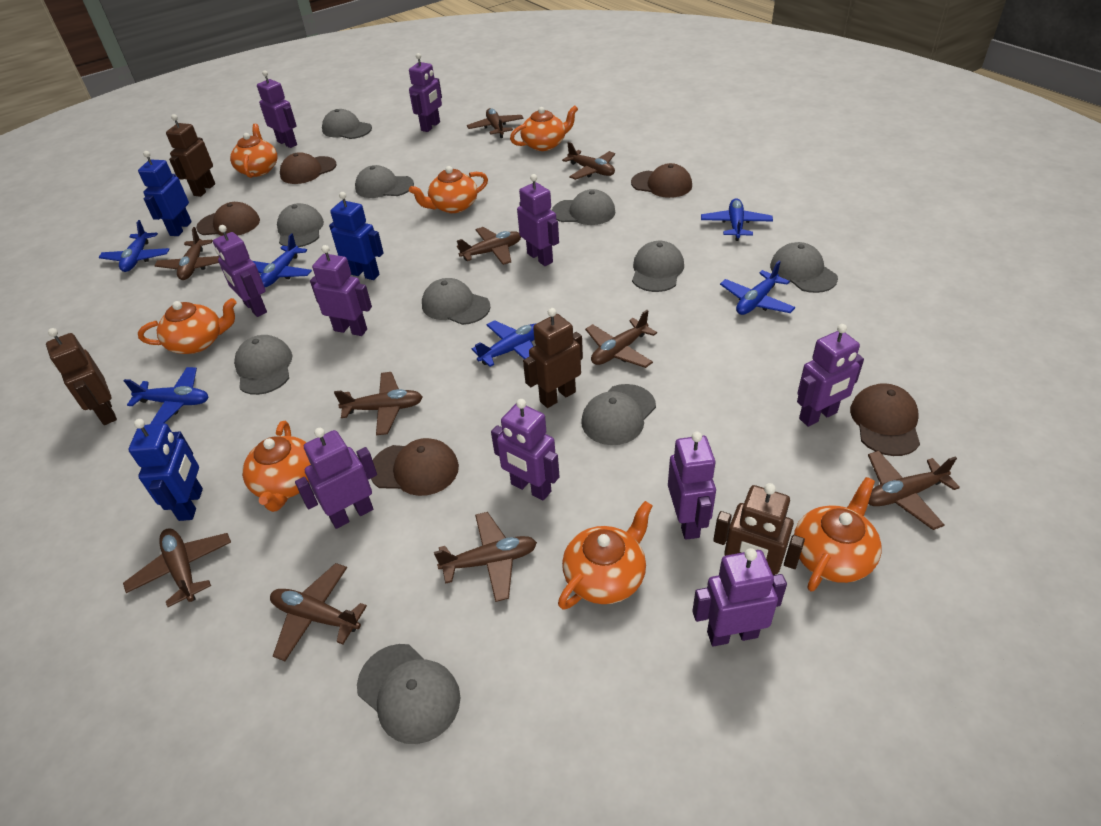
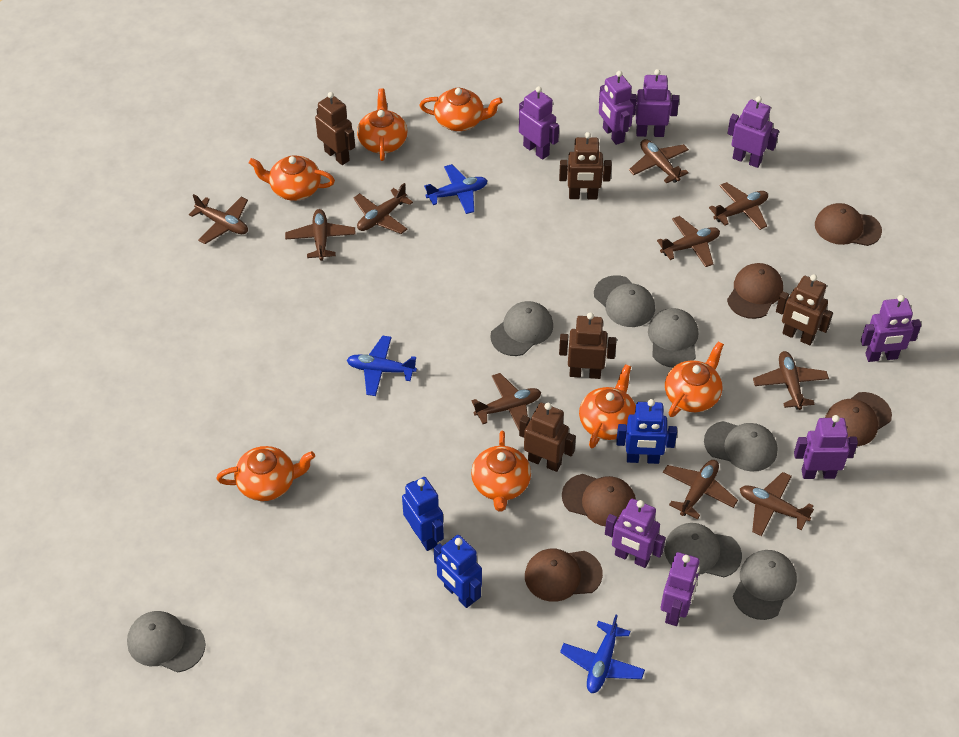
blue plane: [99,220,169,272] [124,367,208,424] [253,233,312,287] [472,320,535,367] [701,198,773,241] [720,261,795,315] = 6 -> [347,336,417,396] [424,164,488,214] [560,615,645,693] = 3
brown robot: [46,328,117,425] [166,114,215,197] [523,308,583,408] [713,483,805,575] = 4 -> [315,92,355,165] [519,403,576,472] [559,132,612,199] [559,312,617,379] [776,274,833,345] = 5
grey cap: [234,335,292,395] [277,203,324,247] [322,109,372,139] [355,165,414,198] [357,644,460,744] [422,278,491,325] [552,189,616,225] [581,384,656,445] [632,241,684,292] [770,242,838,293] = 10 -> [127,611,206,673] [490,301,553,356] [594,275,655,327] [648,308,699,368] [664,523,742,577] [704,421,777,472] [733,550,797,620] = 7
purple robot: [213,225,267,317] [257,70,297,148] [295,428,377,529] [310,245,372,336] [409,53,442,132] [491,399,560,501] [517,174,559,266] [668,432,716,540] [692,548,787,646] [797,324,864,427] = 10 -> [519,86,559,160] [599,71,634,145] [605,499,666,568] [630,69,679,137] [661,552,700,626] [727,96,779,168] [794,415,858,479] [861,295,921,362] = 8

